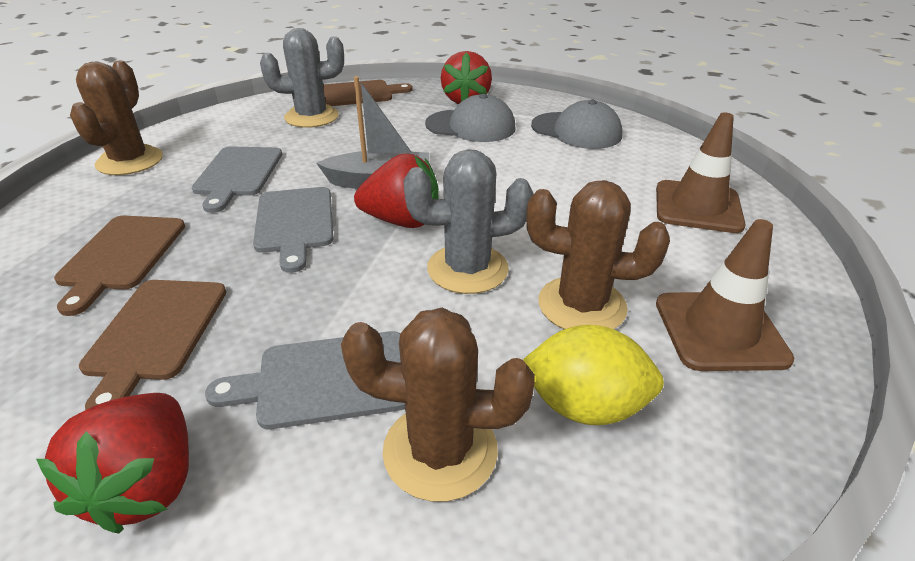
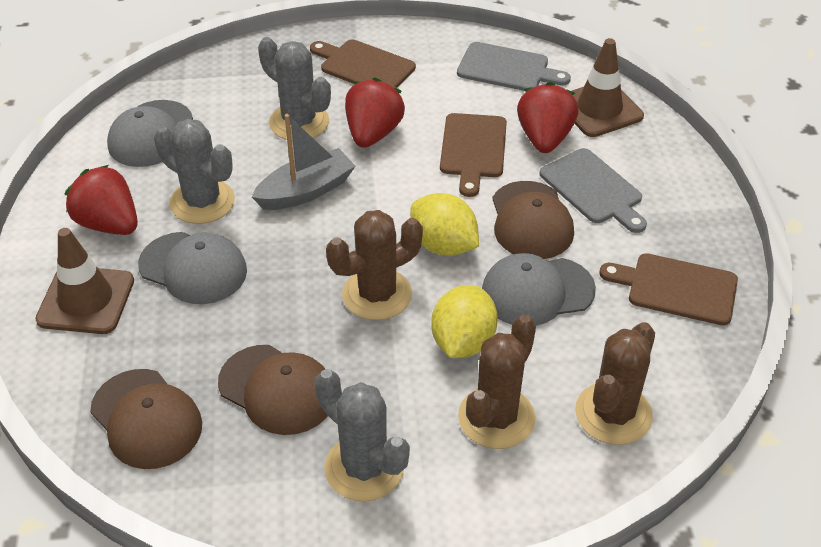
brown cap: none = 0 -> [90,369,202,469] [218,345,328,435] [492,181,574,259] = 3
grey cactus: [260,28,344,128] [403,149,534,294] = 2 -> [154,119,235,224] [258,37,331,141] [315,369,410,502] = 3
grey cap: [425,94,515,142] [531,100,622,149] = 2 -> [107,100,193,167] [138,232,247,304] [482,253,596,326] = 3
grey cutting board: [192,146,282,213] [205,331,405,429] [253,187,333,273] = 3 -> [457,42,571,91] [539,148,647,233] = 2
yellow lemon: [523,325,664,425] = 1 -> [410,193,479,256] [431,285,498,358] = 2

